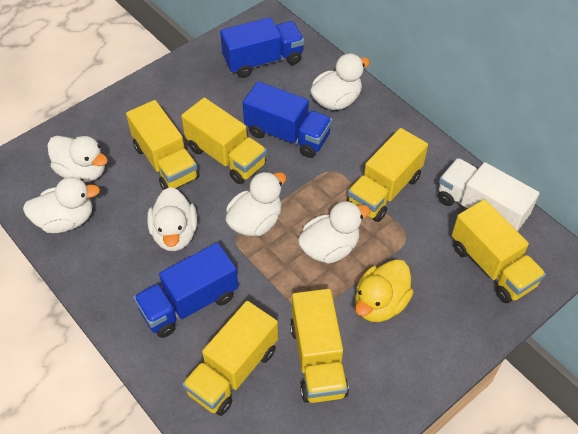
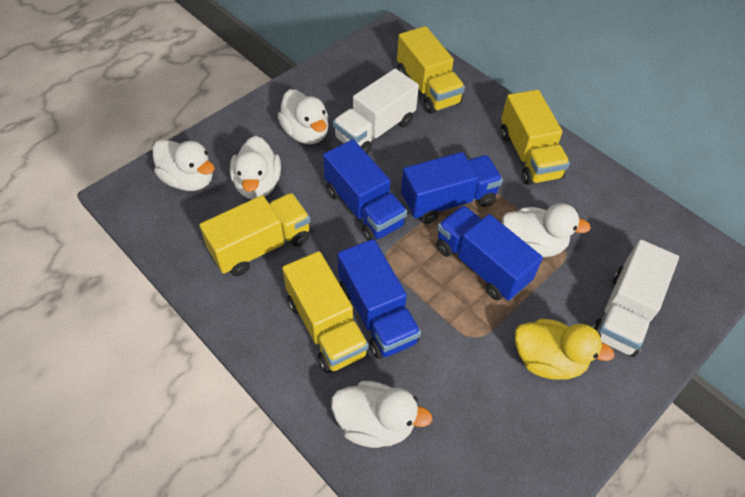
blue truck: [134,243,238,338] [220,17,304,78] [243,81,332,158] = 3 -> [323,140,407,241] [337,239,421,359] [401,152,503,224] [436,205,543,301] = 4
white duck: [23,177,100,233] [47,136,108,182] [147,187,197,251] [226,171,286,236] [298,201,370,264] [310,54,370,110] = 6 -> [153,139,215,191] [230,136,281,199] [277,89,328,144] [331,381,432,448] [502,203,591,257] = 5
white truck: [438,158,539,232] = 1 -> [333,69,419,154] [592,240,679,357] = 2
yellow truck: [126,100,200,190] [181,98,267,184] [182,301,278,416] [290,289,349,403] [347,128,428,222] [452,199,546,303] = 6 -> [199,193,311,276] [282,251,369,373] [397,26,465,114] [500,90,570,185] = 4

